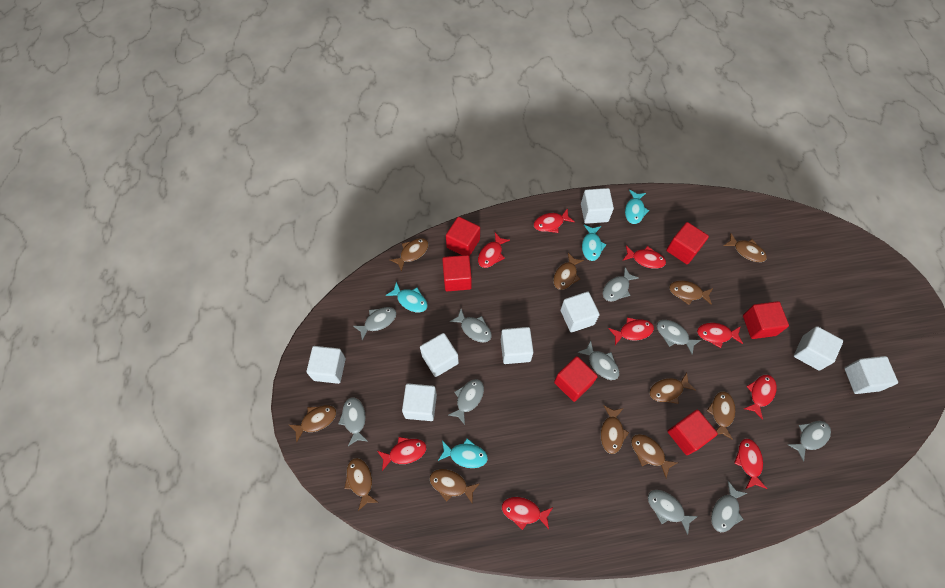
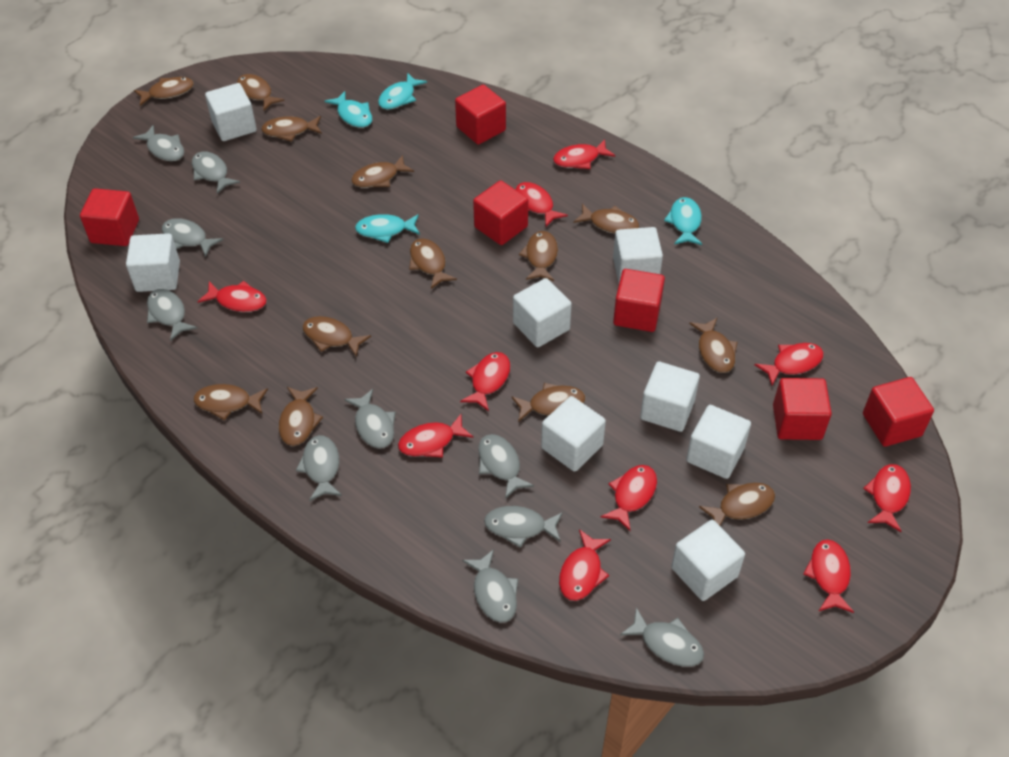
brown fish: [289,405,336,443] [344,458,378,511] [390,238,429,272] [430,469,480,504] [553,253,584,290] [601,405,629,454] [631,434,678,478] [649,372,696,404] [669,281,713,305] [707,391,735,440] [723,233,767,262] = 11 -> [134,77,194,106] [193,384,268,421] [237,74,285,111] [261,116,322,142] [279,387,323,446] [302,316,371,357] [351,155,414,188] [409,238,457,289] [511,383,585,422] [519,231,558,281] [573,204,639,234] [689,318,738,373] [699,483,775,526] = 13
red fish: [378,437,427,471] [478,233,510,268] [502,497,553,530] [533,208,574,233] [608,317,654,345] [622,245,666,269] [697,323,743,348] [734,438,767,489] [744,375,777,420] = 9 -> [197,281,267,312] [398,414,473,457] [460,352,510,411] [515,182,568,227] [553,139,615,169] [559,529,611,601] [601,465,657,531] [754,343,824,386] [803,539,854,613] [863,464,911,532] = 10

